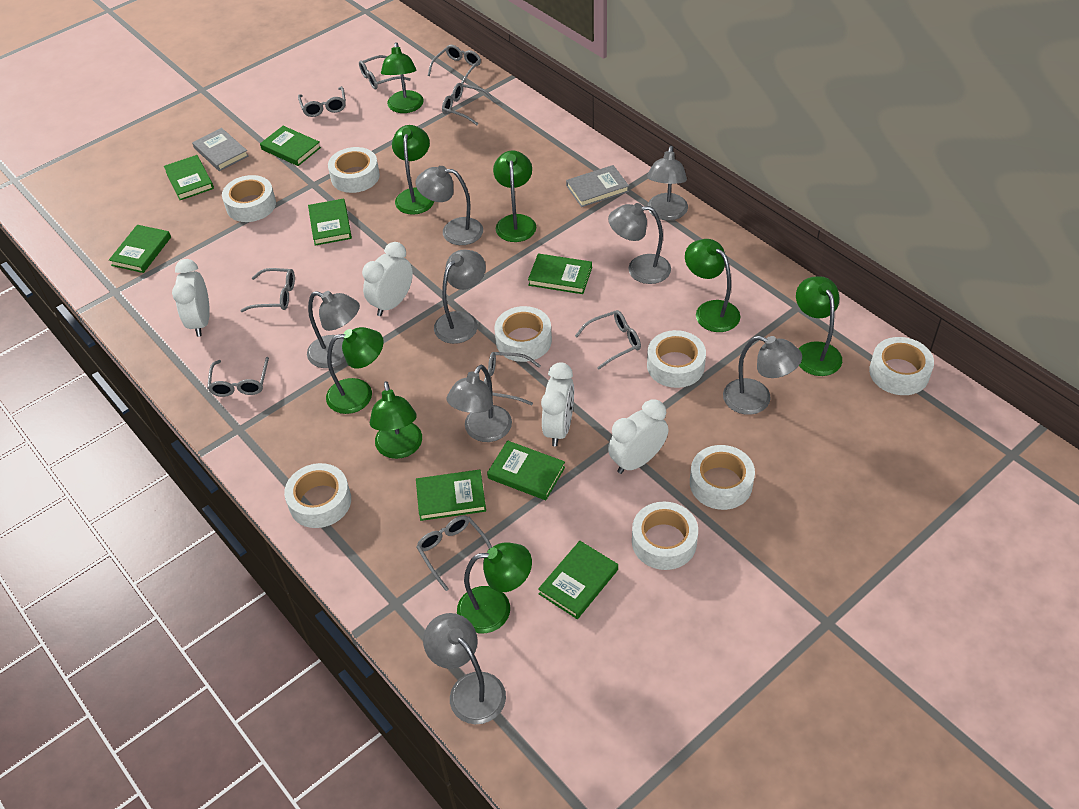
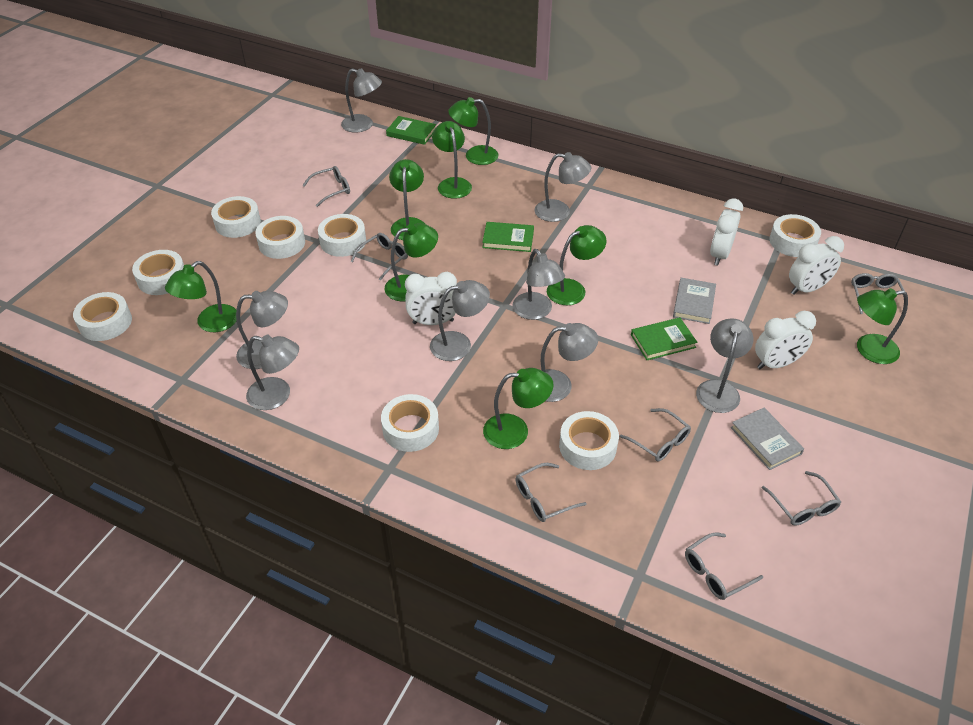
green book: [109,225,171,273] [164,155,214,200] [260,126,321,166] [308,199,352,245] [416,470,486,521] [487,440,565,500] [528,253,592,294] [538,541,618,619] = 8 -> [386,116,436,145] [482,222,534,252] [631,317,697,360] = 3
grey glasses: [207,357,269,397] [241,268,295,312] [298,86,346,117] [359,55,411,90] [416,515,492,591] [428,45,481,84] [442,83,496,125] [484,352,541,405] [575,310,641,370] = 9 -> [302,166,350,207] [350,233,408,281] [515,463,587,522] [619,408,691,462] [685,532,763,600] [762,471,841,526] [851,273,905,314] = 7

